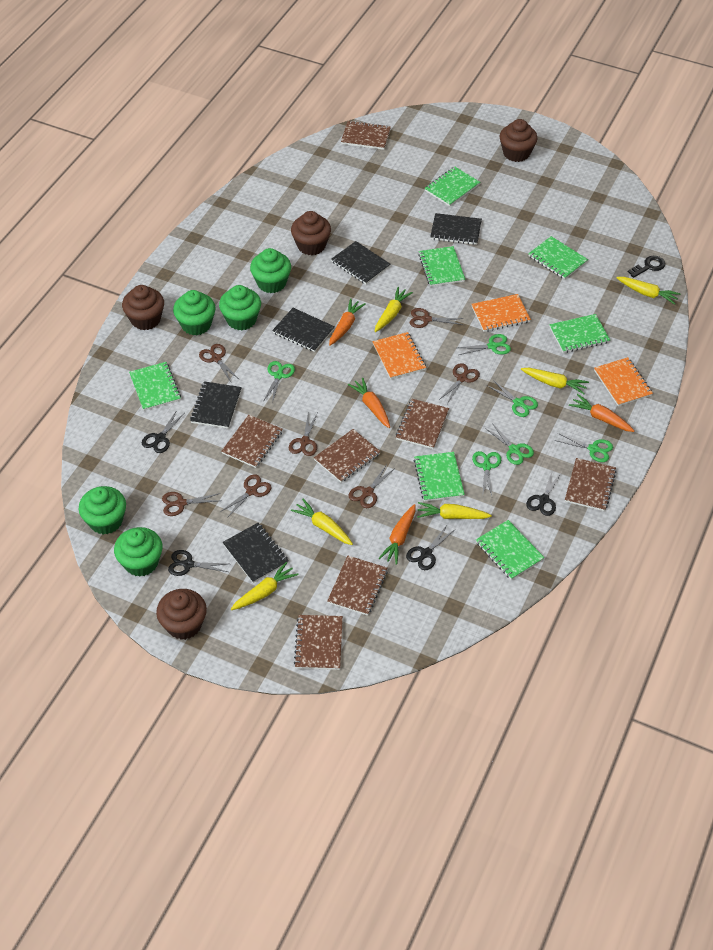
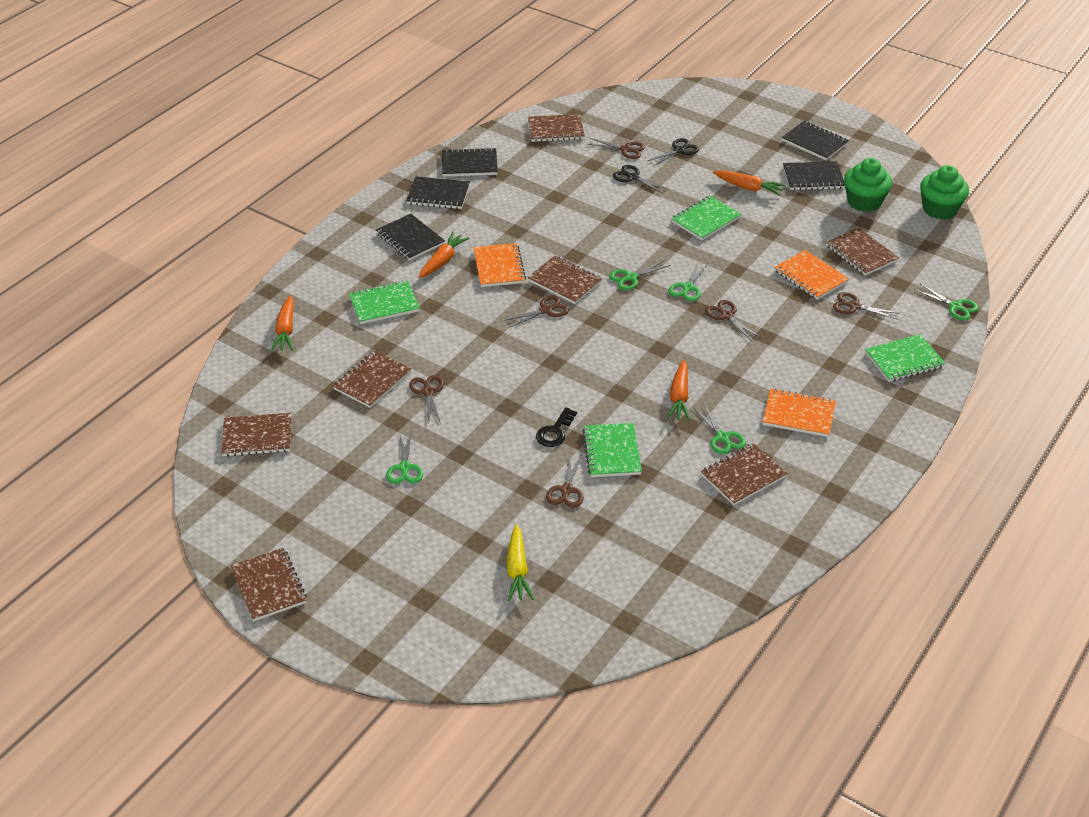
black scissors: [142,410,184,453] [168,550,228,576] [406,524,456,570] [526,469,562,516] = 4 -> [613,165,668,193] [647,138,699,166] = 2
brown cupcake: [122,285,164,330] [156,589,207,640] [291,211,331,255] [500,119,538,162] = 4 -> none = 0
brown scissors: [162,492,221,516] [199,344,240,382] [220,474,271,518] [289,411,318,456] [349,465,395,508] [410,308,463,328] [439,363,480,404] = 7 -> [409,375,444,424] [504,295,569,327] [546,454,584,508] [587,138,645,159] [705,300,761,341] [833,292,900,320] = 6
green cupcake: [79,486,126,534] [114,527,163,577] [173,290,216,335] [219,285,261,330] [250,248,291,293] = 5 -> [844,158,892,212] [920,165,969,220] = 2
green notebook: [129,362,181,411] [414,452,465,502] [419,246,465,287] [424,167,480,206] [476,520,545,580] [528,236,588,279] [549,314,610,353] = 7 -> [349,281,420,324] [583,423,642,477] [671,195,741,240] [865,334,946,382] = 4
green scissors: [264,361,295,404] [458,334,511,355] [472,451,501,497] [485,423,534,465] [488,380,538,417] [555,433,613,462] = 6 -> [386,431,423,484] [609,260,670,290] [669,263,708,301] [693,404,746,454] [914,284,979,320] = 5
yellow carrot: [231,562,298,610] [291,499,353,545] [375,287,413,332] [417,502,492,519] [521,368,589,394] [616,277,681,305] = 6 -> [507,524,534,601] = 1

